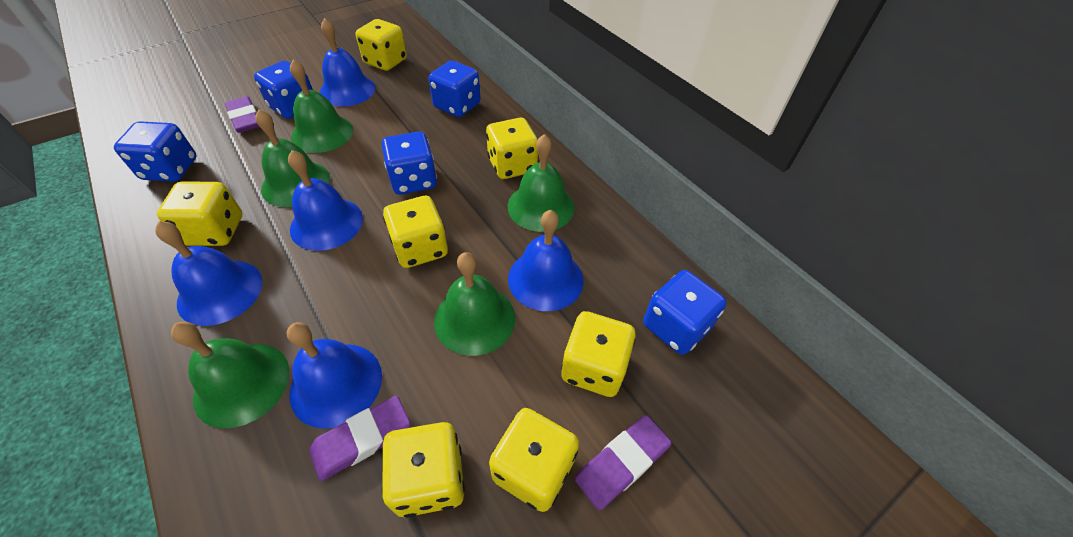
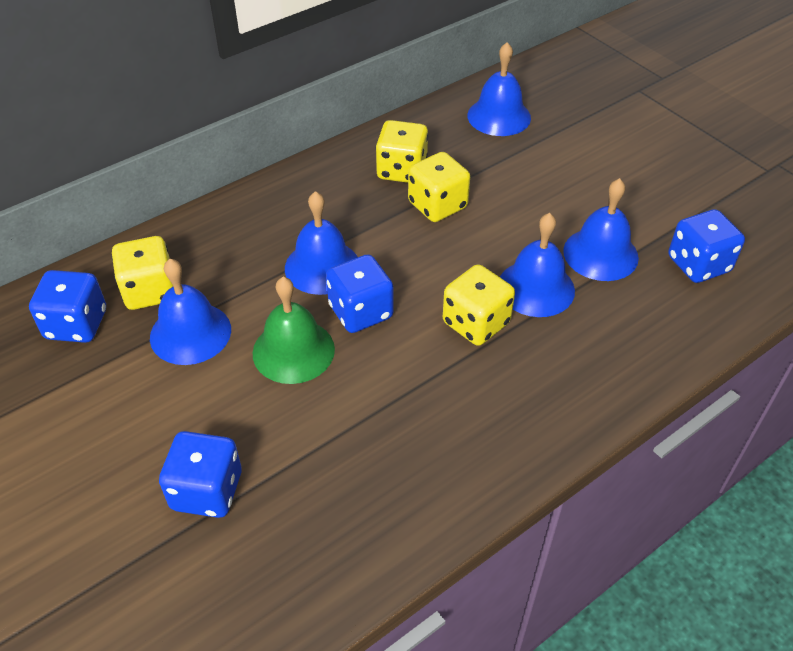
blue dice: [114,121,197,182] [254,61,313,119] [382,131,437,195] [428,60,481,117] [643,270,727,355] = 5 -> [29,270,106,343] [159,431,242,518] [326,254,394,333] [668,209,745,283] = 4
green bell: [171,322,289,428] [255,109,330,207] [290,60,353,153] [434,252,515,356] [508,134,575,232] = 5 -> [252,277,335,384] = 1
purple eraser: [225,96,259,133] [309,396,411,481] [575,415,672,510] = 3 -> none = 0
yellow dice: [157,181,243,246] [356,19,407,71] [382,422,465,518] [383,196,448,268] [486,118,538,179] [489,408,579,512] [561,311,636,397] = 7 -> [112,236,173,310] [376,120,428,183] [408,152,470,222] [443,264,515,346] = 4

